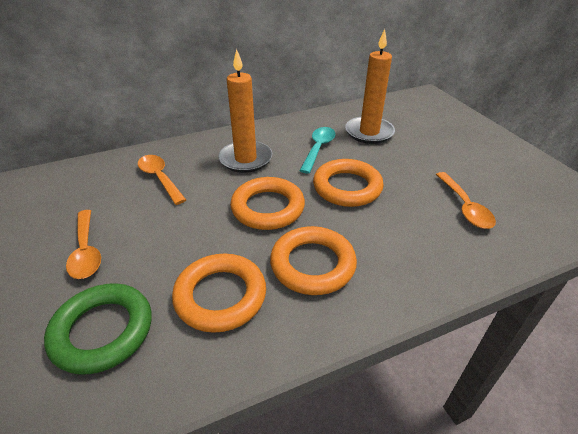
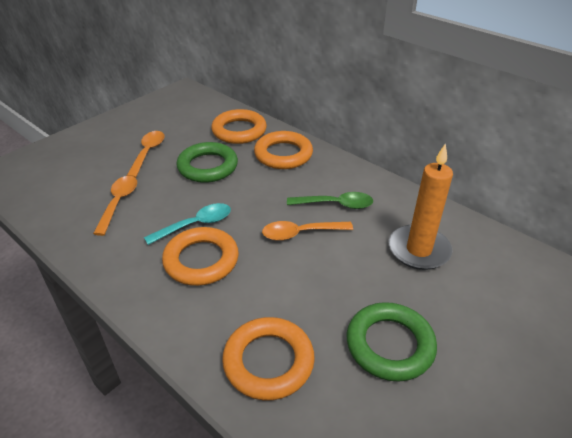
green ring: [44,283,151,375] = 1 -> [177,142,238,183] [347,302,437,382] = 2
green spoon: none = 0 -> [287,192,373,209] = 1
orange candle: [218,49,272,173] [345,29,395,144] = 2 -> [389,143,453,270] = 1

